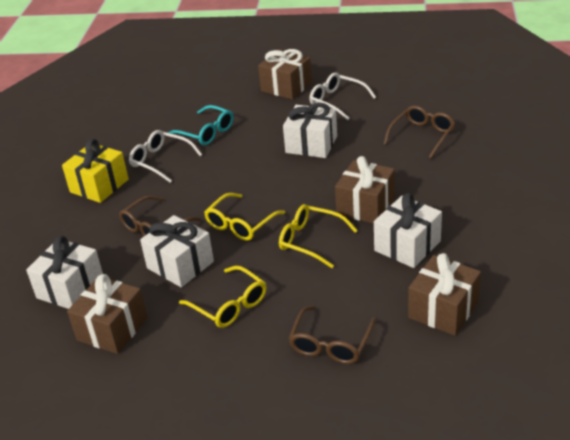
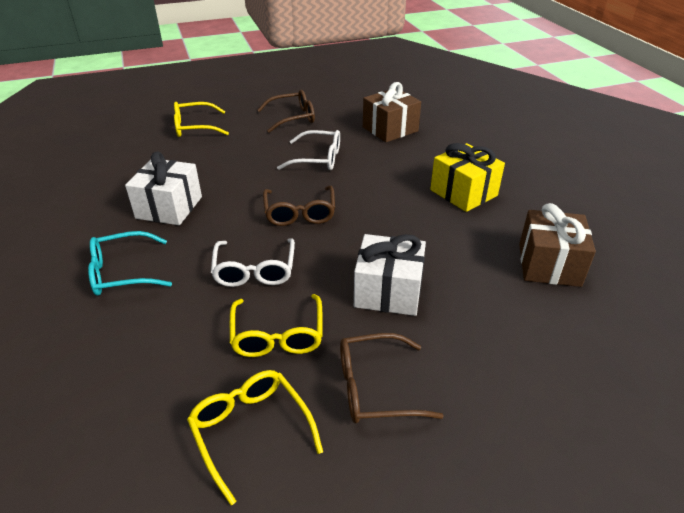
brown gift: [67,274,148,354] [258,49,312,100] [335,156,395,224] [408,253,481,336] = 4 -> [363,82,421,142] [519,203,596,287] = 2
white gift: [26,236,103,309] [140,215,214,287] [283,103,337,158] [374,193,442,268] = 4 -> [125,152,202,225] [354,234,426,316] = 2

